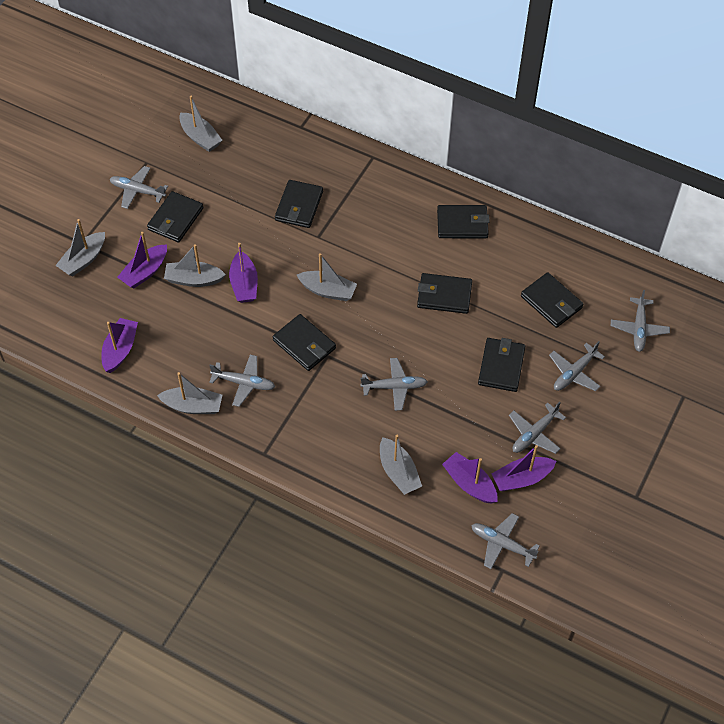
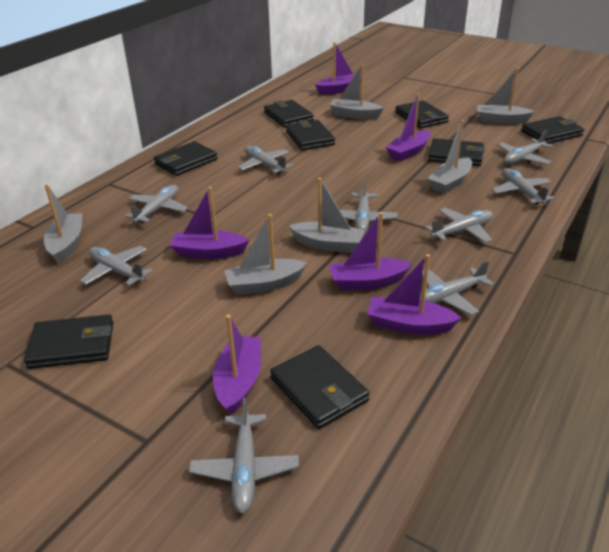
black wallet: [147,191,203,242] [273,314,336,371] [275,180,323,228] [417,273,472,314] [437,205,490,238] [478,338,525,392] [521,272,584,328] = 7 -> [24,315,113,369] [154,141,218,176] [264,100,314,128] [270,345,369,429] [286,120,335,150] [395,100,449,129] [428,138,485,166] [521,116,584,144] = 8
grey plane: [110,166,168,209] [209,355,275,407] [360,358,428,411] [471,513,540,569] [509,402,566,454] [549,341,605,391] [611,290,670,352] = 7 -> [80,246,153,286] [125,185,188,223] [189,398,299,514] [238,146,294,174] [340,180,397,233] [420,261,494,315] [425,208,493,243] [492,168,555,205] [497,130,553,165] = 9
purple boat: [101,318,138,373] [117,232,167,289] [229,243,258,303] [442,452,498,504] [492,445,556,491] = 5 -> [170,187,249,259] [213,315,261,415] [315,42,361,94] [329,212,412,290] [368,254,461,335] [386,94,430,161] = 6

